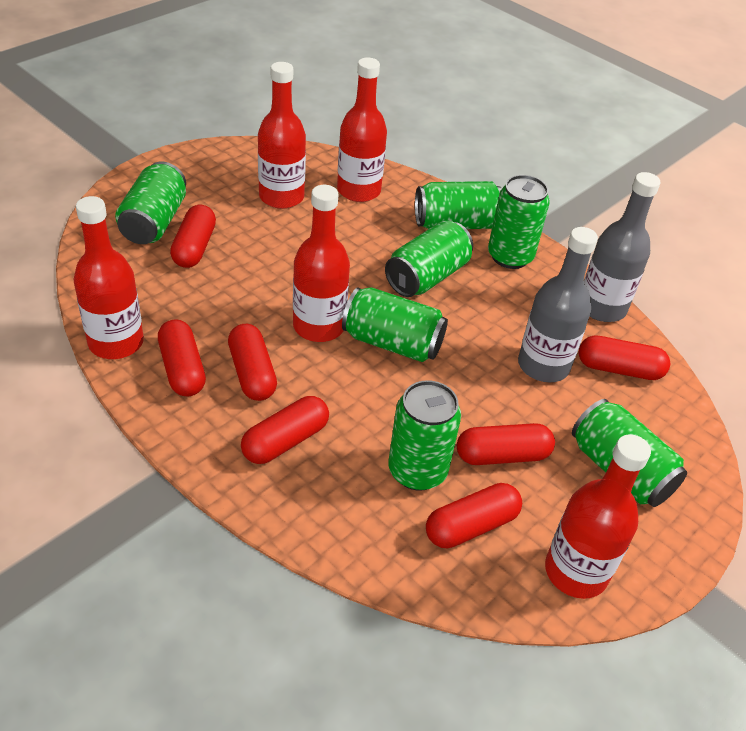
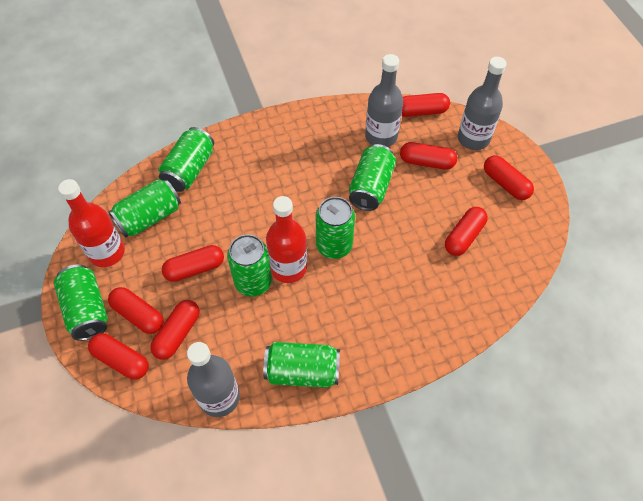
grey bottle: [518,227,598,383] [584,172,660,322] = 2 -> [187,342,240,417] [365,54,403,147] [458,57,506,150] = 3
red bottle: [73,196,144,359] [258,62,306,209] [293,185,350,342] [337,57,387,202] [545,434,651,599] = 5 -> [58,179,125,267] [266,196,307,283] = 2
red capsule: [158,319,206,397] [170,205,216,268] [228,324,277,401] [241,396,329,464] [426,483,522,549] [457,423,555,465] [579,336,670,380] = 7 -> [88,333,149,380] [108,287,164,334] [150,300,200,360] [162,245,224,282] [400,142,457,170] [402,93,450,117] [445,207,488,256] [484,155,534,200] = 8

